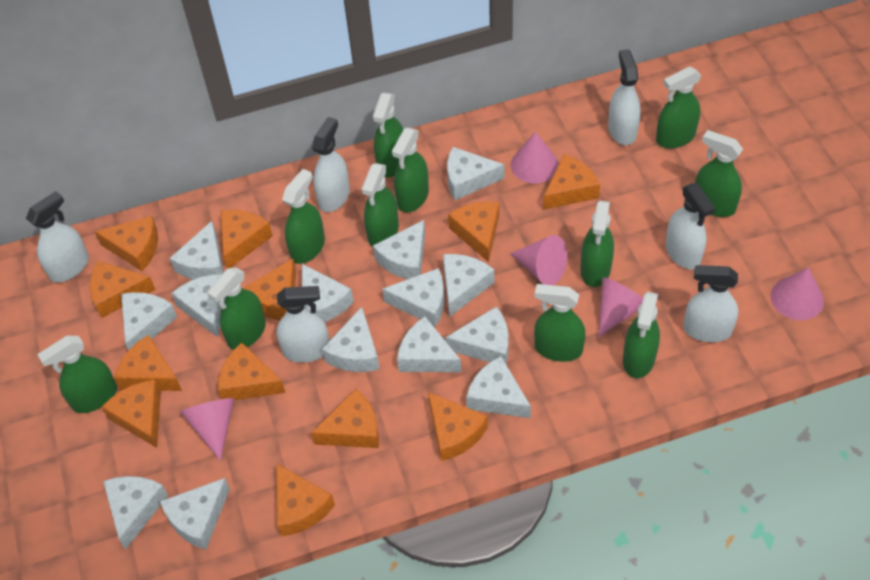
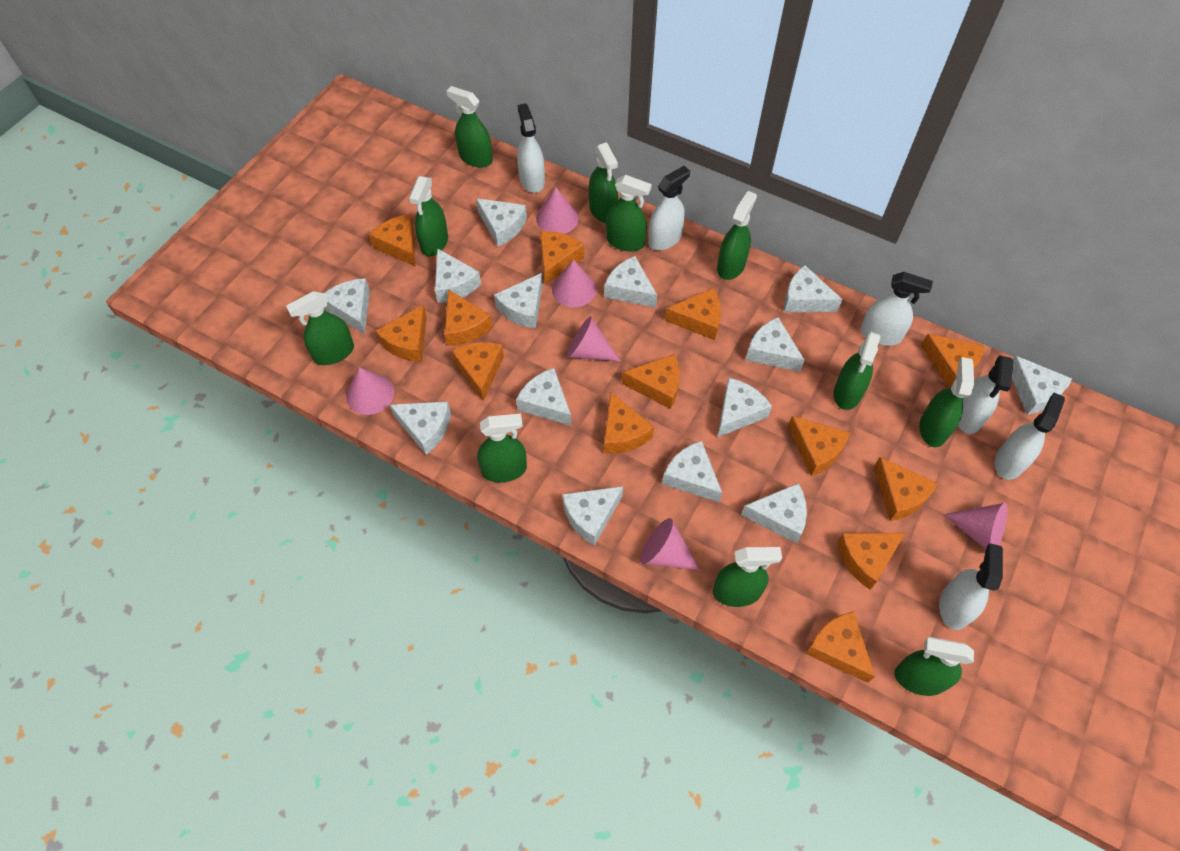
orange cheese: [90,261,156,318] [94,216,158,271] [102,380,161,448] [114,335,182,391] [218,343,286,400] [221,210,273,269] [243,259,296,320] [276,464,335,537] [311,389,379,448] [428,392,488,461] [448,201,499,262] [543,154,600,210] = 12 -> [369,214,416,267] [376,305,427,362] [445,289,493,346] [451,342,504,401] [540,231,584,285] [604,393,654,454] [622,354,680,409] [665,288,721,340] [788,416,850,476] [805,611,875,683] [837,533,905,590] [874,457,938,521] [921,334,985,388] = 13
pink cone: [180,398,234,461] [510,235,567,285] [511,132,558,183] [598,277,643,338] [771,267,824,320] = 5 -> [346,367,394,415] [536,187,578,234] [552,259,596,307] [567,316,620,361] [640,518,700,570] [943,503,1007,549] = 6

